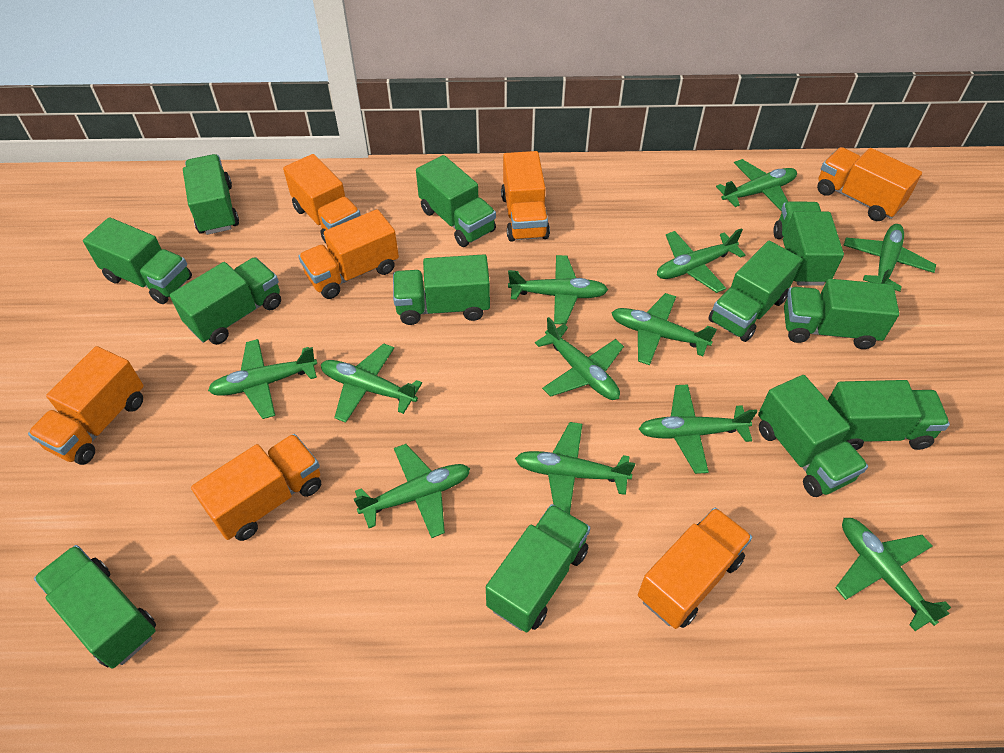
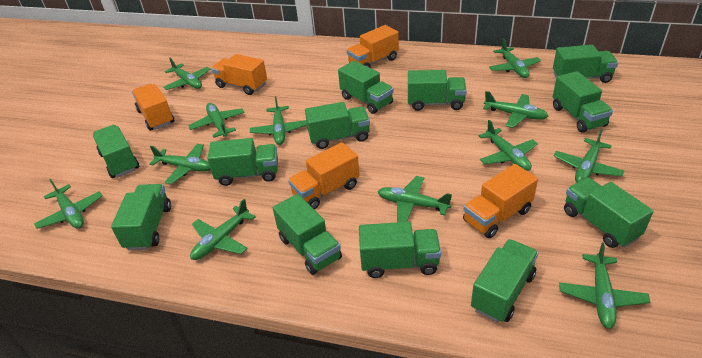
orange truck: [28,346,144,465] [191,434,321,541] [283,154,361,243] [298,209,399,299] [501,151,550,242] [638,508,752,629] [817,147,922,221] = 7 -> [132,84,174,131] [211,54,267,95] [288,142,360,209] [347,25,399,68] [463,164,538,238] = 5

